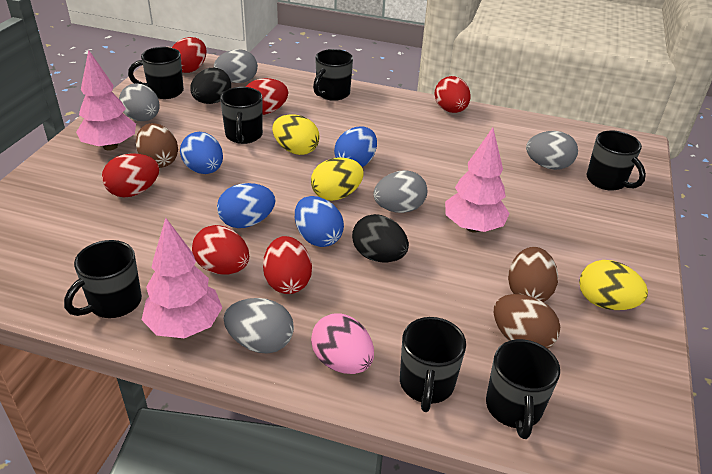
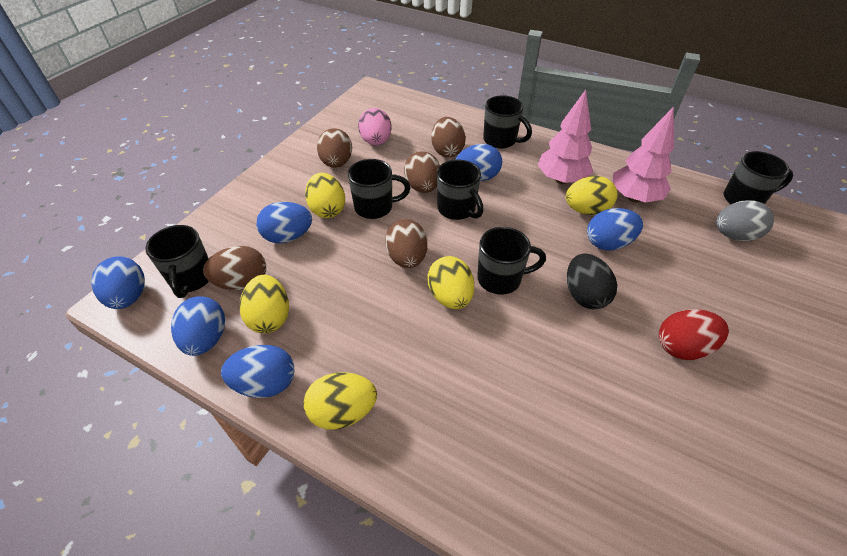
black egg: [190,68,231,104] [352,214,409,262] = 2 -> [567,253,617,309] = 1
black mug: [64,240,142,318] [128,47,184,99] [220,87,263,144] [313,49,353,101] [400,317,466,412] [486,339,560,439] [587,130,646,191] = 7 -> [145,225,209,298] [348,159,410,219] [437,160,484,220] [477,227,546,295] [483,95,532,149] [723,151,793,204] = 6
blue egg: [180,132,223,174] [217,183,275,228] [295,196,344,247] [334,127,377,167] = 4 -> [91,256,145,309] [171,296,225,356] [221,345,294,398] [256,202,312,243] [455,144,502,181] [587,208,643,251] = 6
brown egg: [136,123,178,168] [494,294,560,349] [508,247,558,302] = 3 -> [203,246,266,290] [317,128,352,168] [385,219,428,268] [404,151,440,193] [431,117,466,157] = 5
grey egg: [119,83,160,121] [214,49,258,83] [224,298,294,354] [373,170,427,213] [526,131,578,170] = 5 -> [716,200,774,241] = 1
pink tree: [76,50,136,151] [142,218,222,338] [445,128,510,232] = 3 -> [538,90,593,184] [613,107,674,203] = 2
red egg: [102,153,159,197] [172,37,207,73] [192,225,249,275] [246,78,288,115] [263,236,312,294] [435,76,471,113] = 6 -> [659,309,729,360] = 1
yellow egg: [272,114,320,155] [311,158,364,201] [579,260,648,310] = 3 -> [240,275,289,333] [303,372,377,430] [305,172,345,218] [427,256,474,309] [566,176,617,215] = 5

